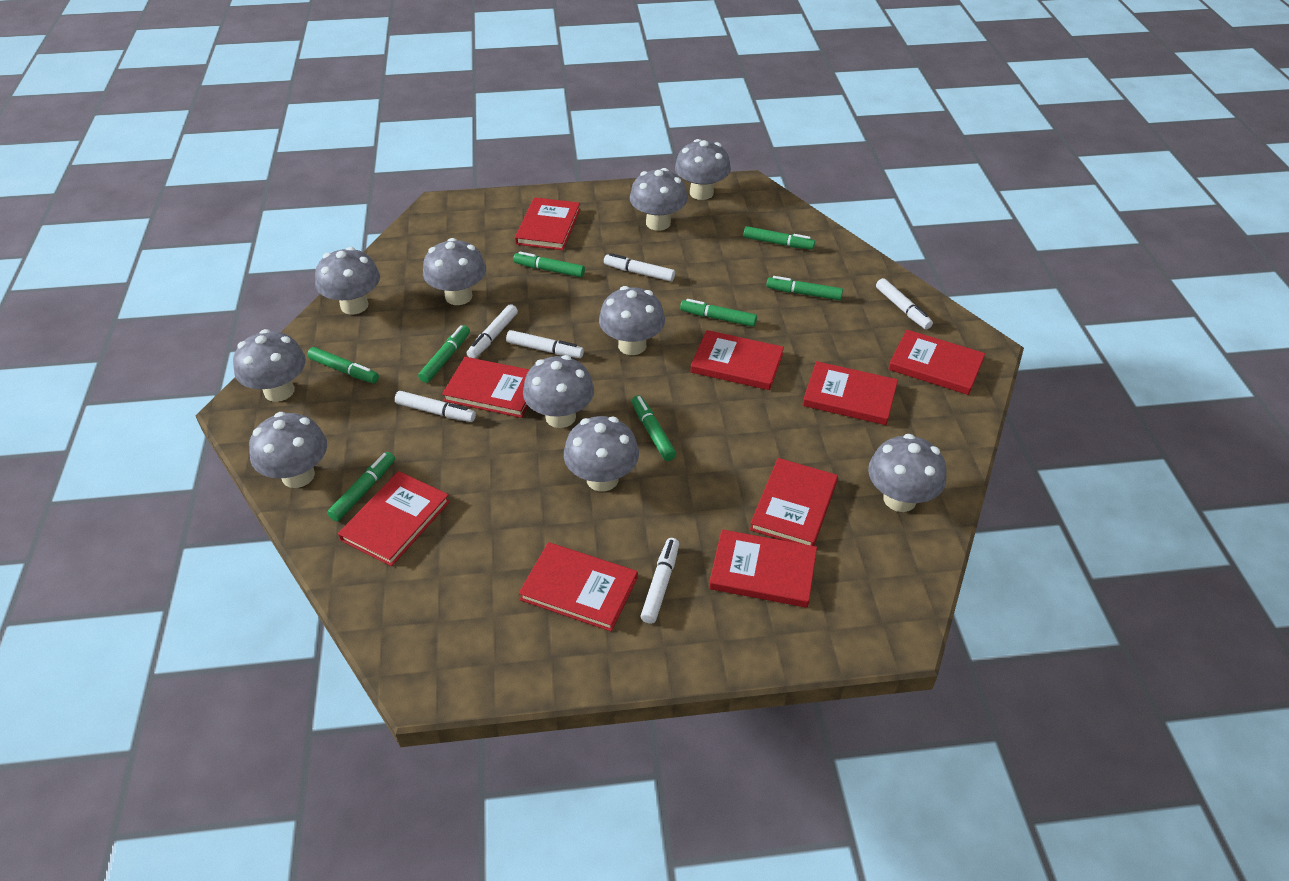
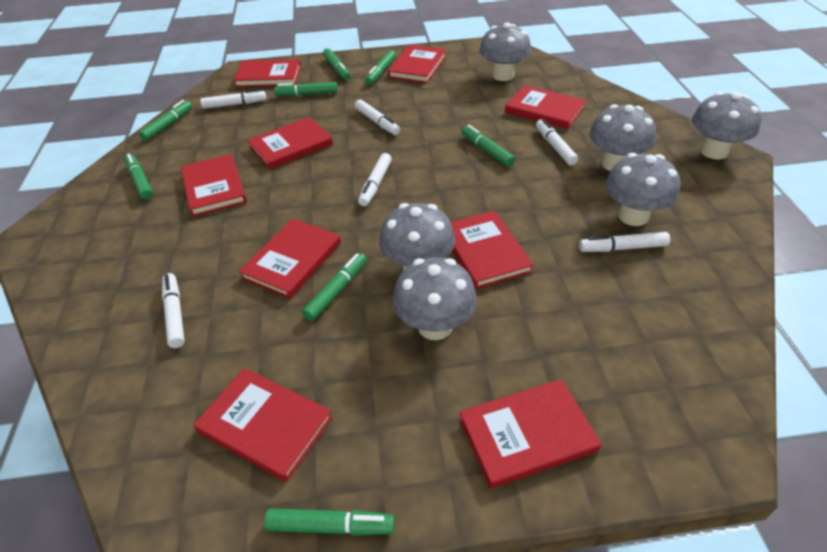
grey mushroom: [233,329,306,402] [249,412,327,488] [315,247,380,315] [423,238,486,305] [523,355,594,428] [564,416,639,492] [599,286,665,355] [630,168,688,231] [675,139,731,200] [868,434,947,512] = 10 -> [379,203,455,270] [393,257,477,340] [479,23,531,81] [589,104,656,171] [606,153,680,226] [692,92,761,160] = 6

